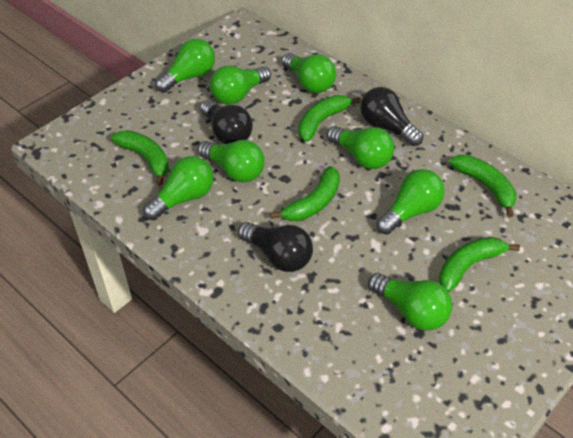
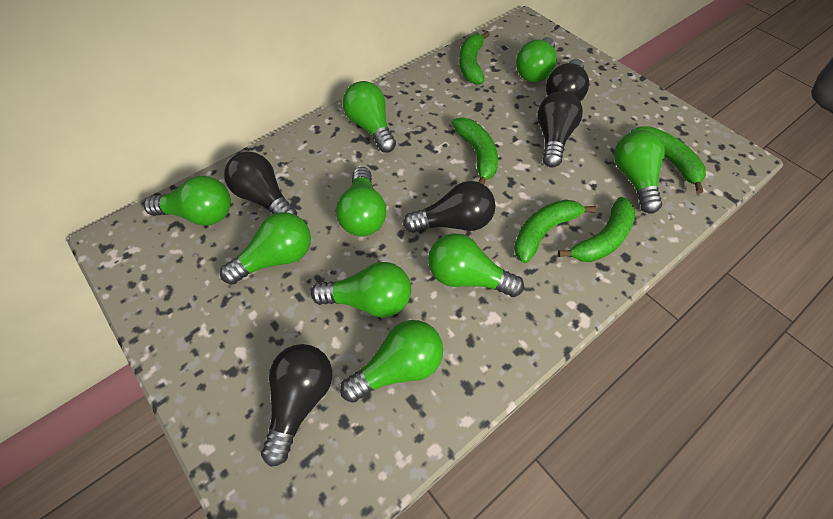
black light bulb: [200,100,253,144] [238,222,313,272] [360,87,423,146] = 3 -> [224,152,297,215] [261,344,332,467] [403,181,496,233] [537,91,583,168] [546,59,589,101] = 5
green light bulb: [143,156,214,220] [155,39,215,93] [198,140,265,183] [210,65,271,105] [282,53,336,93] [327,126,394,169] [368,273,452,331] [376,169,445,235] = 8 -> [144,176,231,226] [220,212,311,284] [311,262,411,318] [336,167,386,236] [340,320,443,403] [343,81,396,153] [428,233,524,297] [516,37,557,82] [614,130,665,214] = 9

